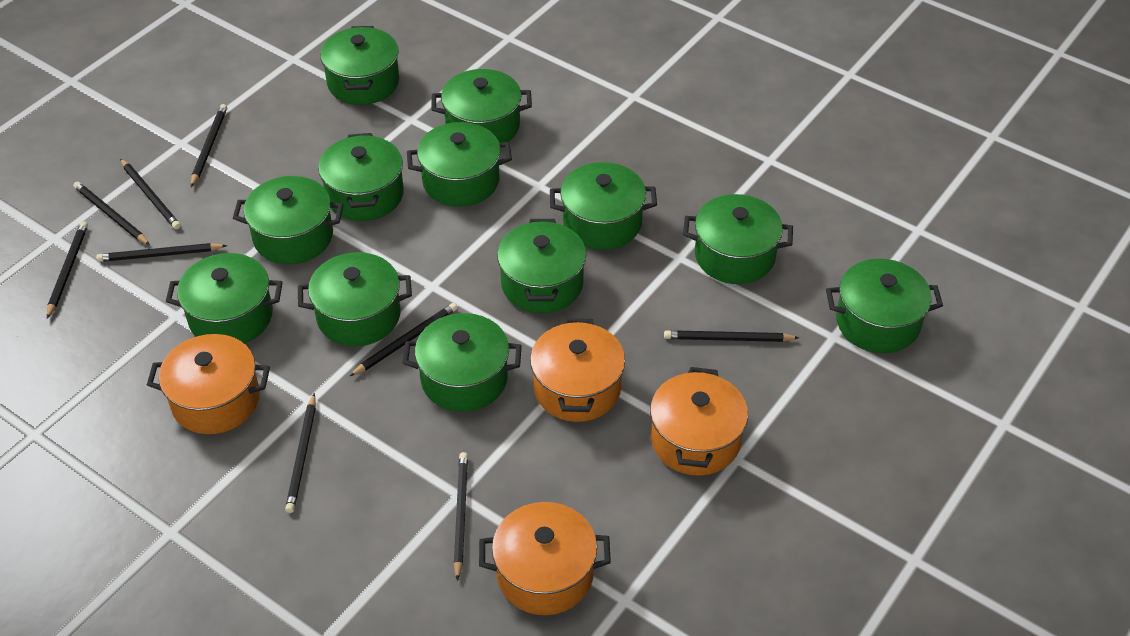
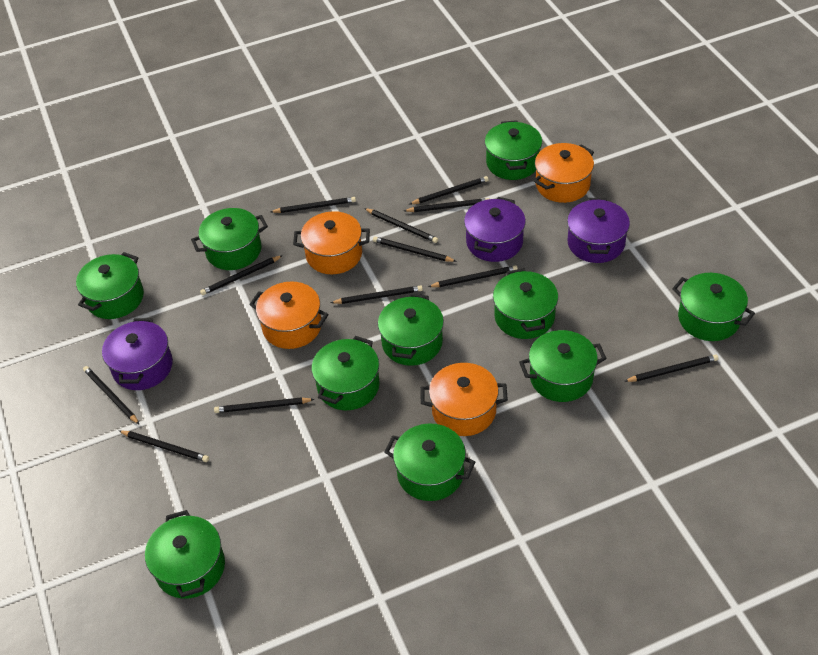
black pencil: [47,221,88,319] [73,182,150,245] [96,243,227,262] [120,159,181,229] [191,104,227,187] [285,393,316,513] [350,303,457,376] [453,452,468,581] [664,330,799,342] = 9 -> [83,366,140,425] [119,430,209,462] [200,255,283,295] [214,397,315,413] [270,197,356,213] [331,285,423,304] [364,208,438,243] [373,236,457,262] [404,198,490,212] [410,176,489,204] [428,265,518,287] [624,354,718,382] = 12
green pot: [166,253,282,344] [233,176,343,264] [298,252,412,346] [318,133,404,221] [320,26,399,105] [403,313,522,412] [407,122,512,207] [431,69,532,143] [497,219,586,313] [550,162,657,250] [683,194,793,284] [826,259,943,353] = 12 -> [76,252,144,319] [145,510,225,599] [191,208,268,270] [312,336,380,410] [378,293,444,366] [384,424,475,501] [485,120,542,180] [493,268,558,339] [519,330,607,402] [672,273,755,341] = 10
purple pot: none = 0 -> [102,318,173,390] [464,197,526,262] [567,198,630,263] = 3

